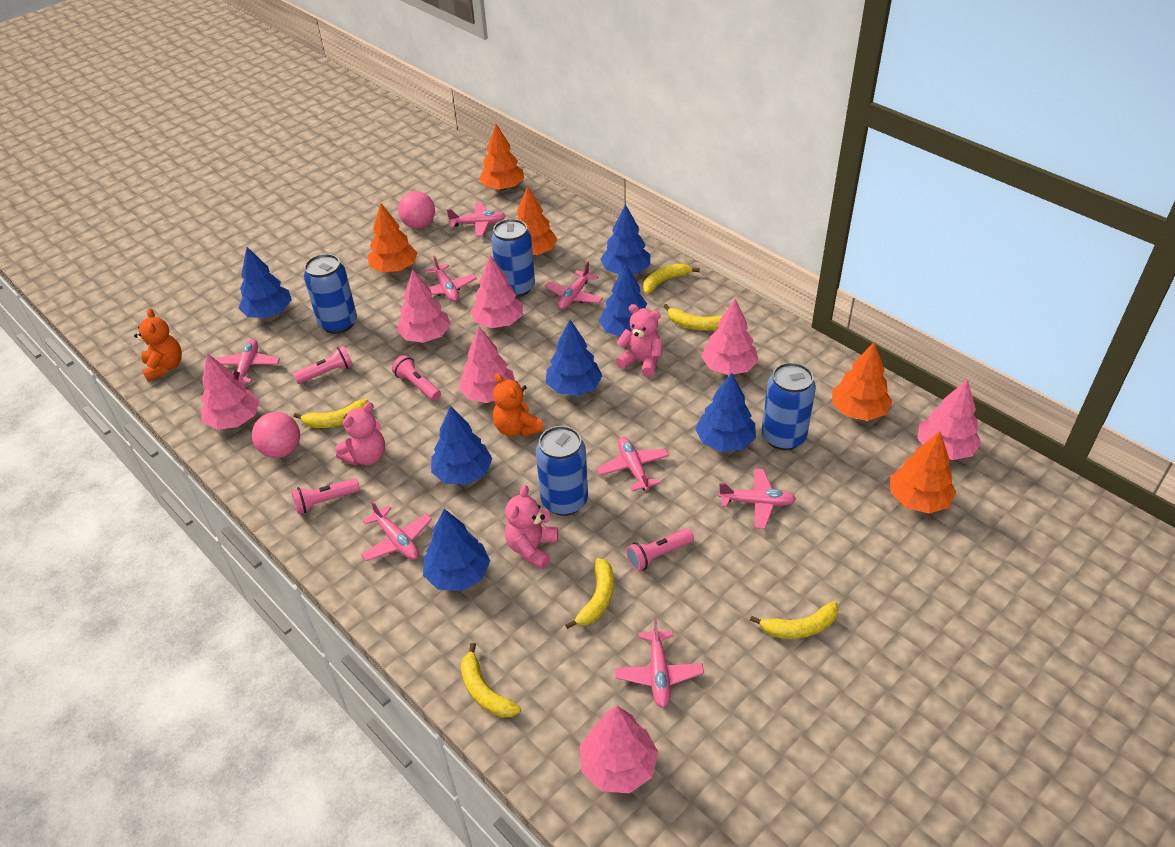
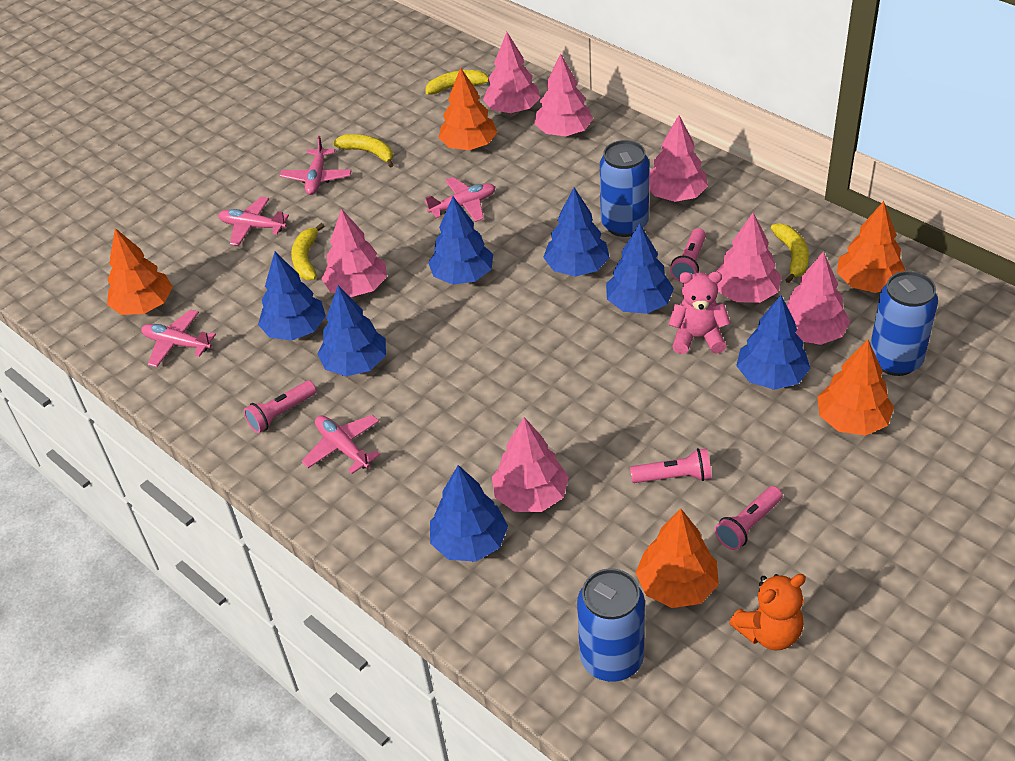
blue can: [304,254,357,334] [491,219,535,297] [536,426,588,516] [762,362,816,450] = 4 -> [577,568,645,682] [600,140,649,237] [870,271,938,376] = 3
orange teddy bear: [134,309,182,382] [493,373,543,437] = 2 -> [729,574,806,651] = 1
pink ball: [252,412,300,458] [398,191,435,229] = 2 -> none = 0
pink plane: [215,339,280,383] [361,501,432,561] [425,255,477,302] [447,202,505,236] [545,262,603,310] [597,437,669,491] [615,619,704,708] [718,468,796,529] = 8 -> [141,310,216,367] [218,197,289,246] [280,136,352,195] [301,415,380,474] [425,177,496,222] = 5
pink teddy bear: [335,402,385,465] [505,485,558,569] [616,304,662,377] = 3 -> [668,271,731,354] = 1
yellow banana: [294,399,369,428] [461,643,521,718] [565,558,614,629] [643,263,700,294] [664,304,722,331] [750,601,839,639] = 6 -> [291,223,324,280] [333,134,393,167] [425,70,489,94] [771,223,809,283] = 4

